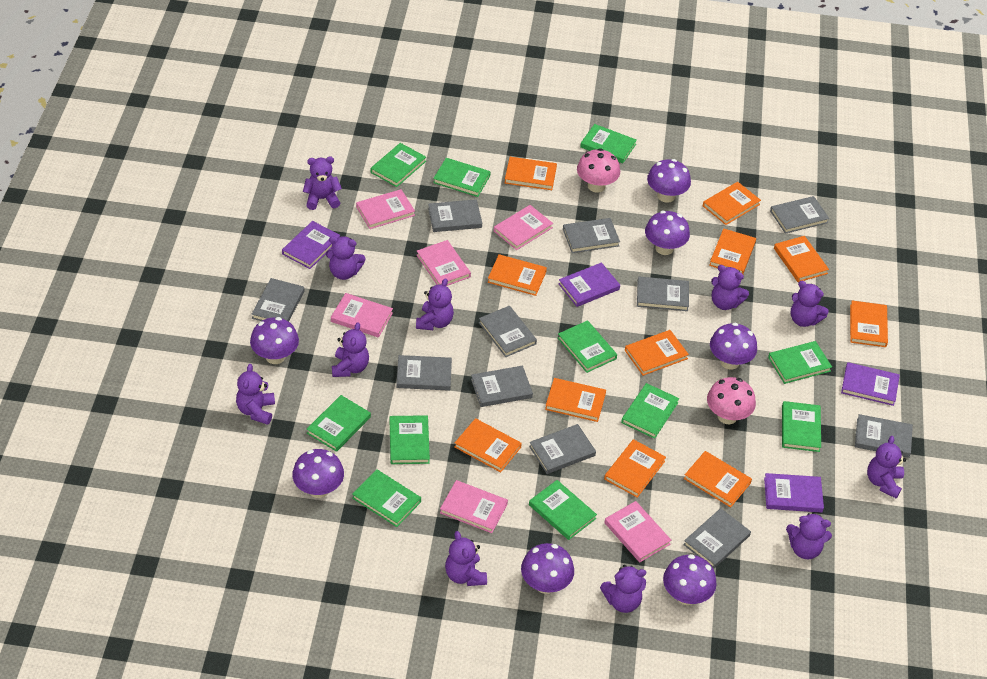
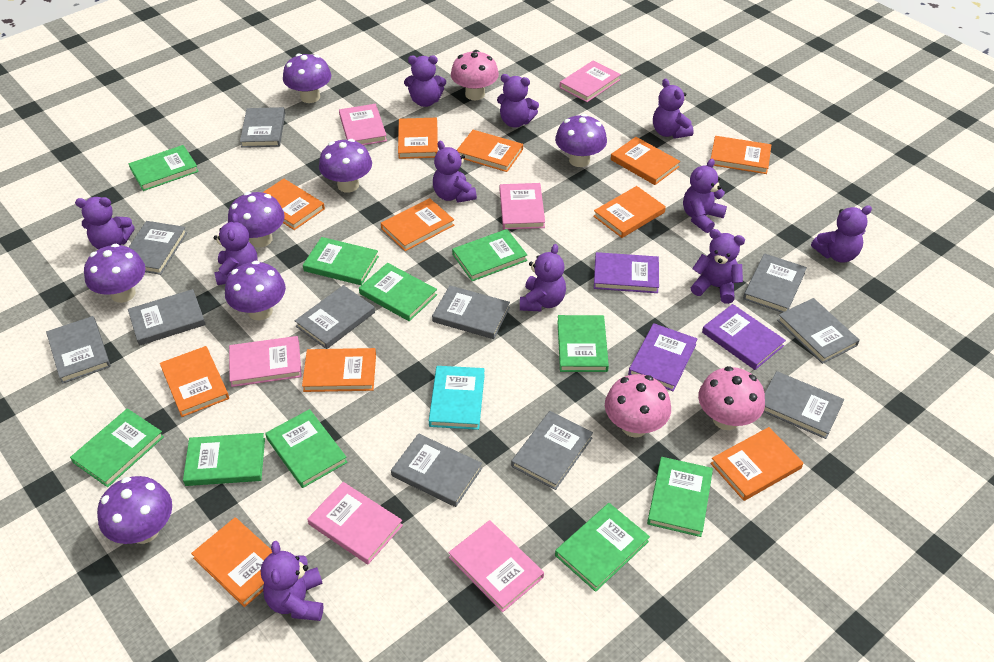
green book: [307,395,371,452] [352,469,421,527] [371,143,426,187] [390,415,430,464] [433,158,491,197] [529,480,597,540] [558,320,617,373] [580,124,637,163] [621,383,679,439] [768,341,832,384] [782,401,821,452] = 11 -> [70,409,164,487] [129,145,199,191] [183,433,265,486] [265,409,348,488] [303,237,379,285] [359,263,437,321] [452,229,527,281] [555,503,650,592] [557,315,609,372] [647,457,713,537] = 10
pink mushroom: [577,148,620,193] [707,377,756,424] = 2 -> [451,50,499,100] [605,374,671,438] [698,366,765,430] = 3
purple book: [282,221,340,269] [558,262,620,307] [764,473,824,513] [841,362,900,406] = 4 -> [594,252,659,293] [628,323,697,391] [702,304,786,370] = 3
turquoise book: none = 0 -> [429,366,485,430] = 1

